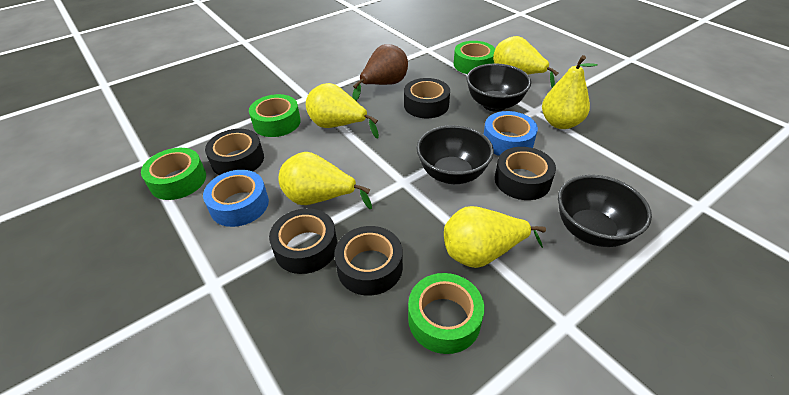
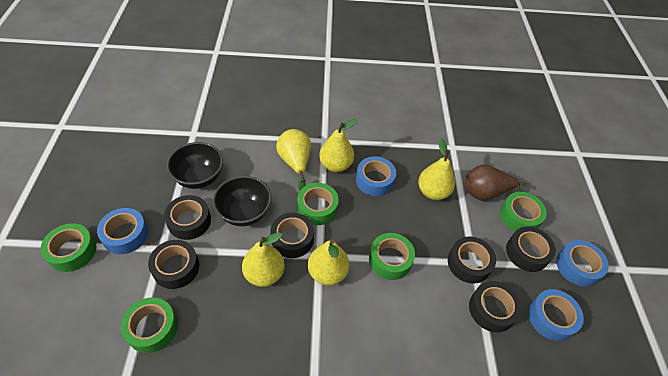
black bowl: [416,125,494,184] [467,63,531,112] [558,175,652,247] = 3 -> [167,142,223,189] [213,176,272,226] = 2
black tape: [205,129,264,175] [269,208,337,274] [334,226,403,296] [404,78,450,118] [495,147,556,200] = 5 -> [148,240,199,289] [164,195,211,240] [270,212,314,258] [448,237,496,283] [469,281,522,332] [506,227,556,272] = 6
blue tape: [203,170,269,227] [483,111,538,156] = 2 -> [97,208,148,254] [356,156,396,196] [528,289,584,341] [556,240,609,287] = 4
green tape: [141,148,206,200] [249,94,301,137] [408,273,484,354] [454,41,495,74] = 4 -> [41,223,96,272] [121,297,178,353] [297,183,339,225] [369,233,415,280] [500,192,547,231] = 5

